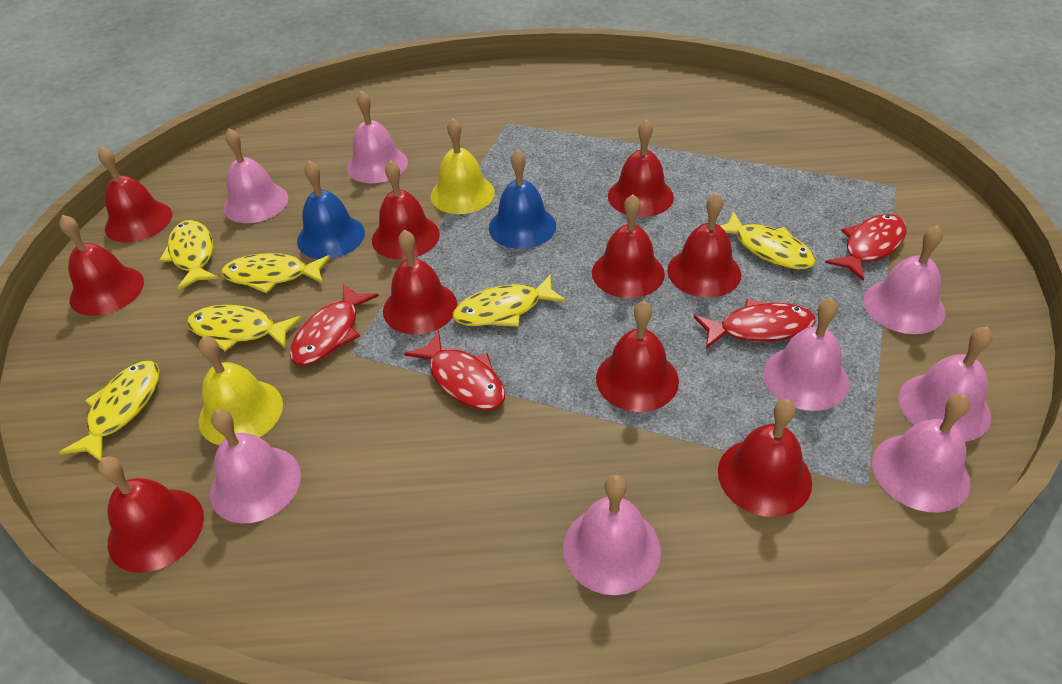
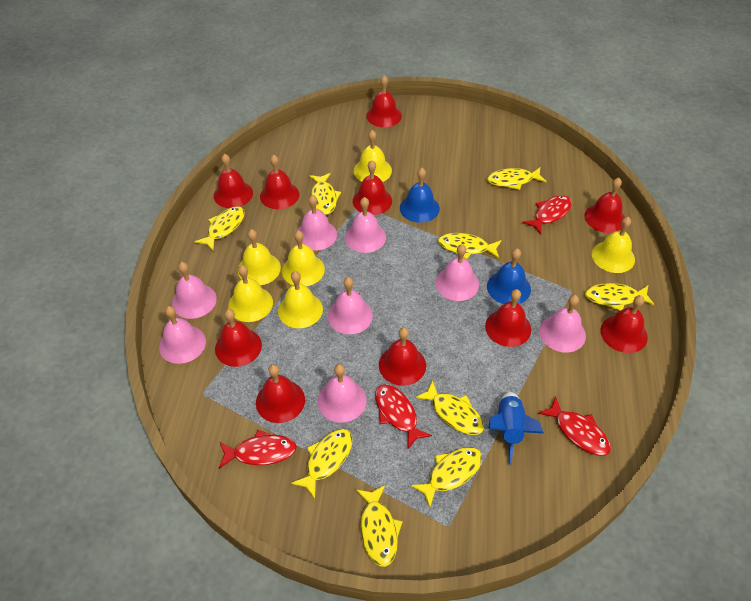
blue rocket: none = 0 -> [489,392,544,465] = 1
yellow bell: [198,336,283,445] [430,118,495,214] = 2 -> [228,265,273,322] [238,229,281,285] [278,271,323,328] [282,230,325,286] [354,130,392,182] [592,217,635,273] = 6
yellow fish: [59,361,159,461] [159,220,219,290] [187,305,302,351] [221,253,330,294] [453,274,567,327] [720,211,816,270] = 6 -> [195,206,245,251] [291,429,353,499] [309,173,341,215] [356,485,403,567] [410,447,482,508] [415,380,484,435] [438,233,501,260] [487,167,547,190] [585,283,654,311] = 9

